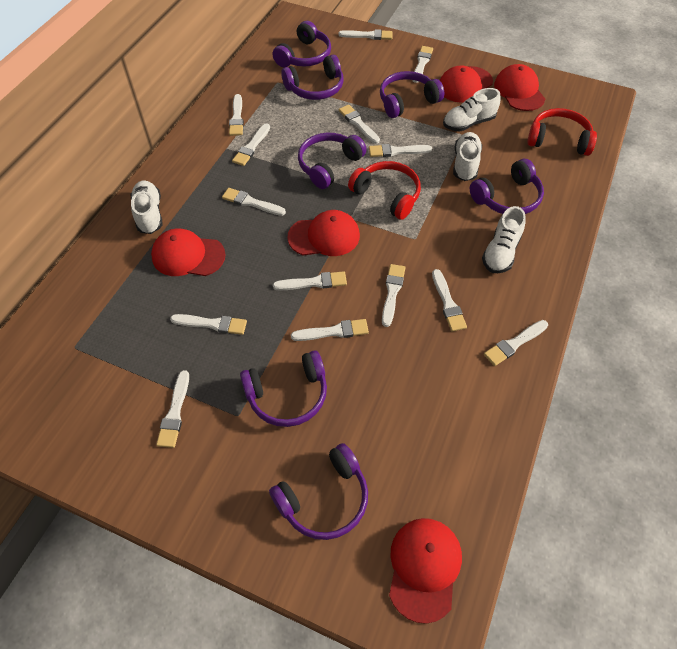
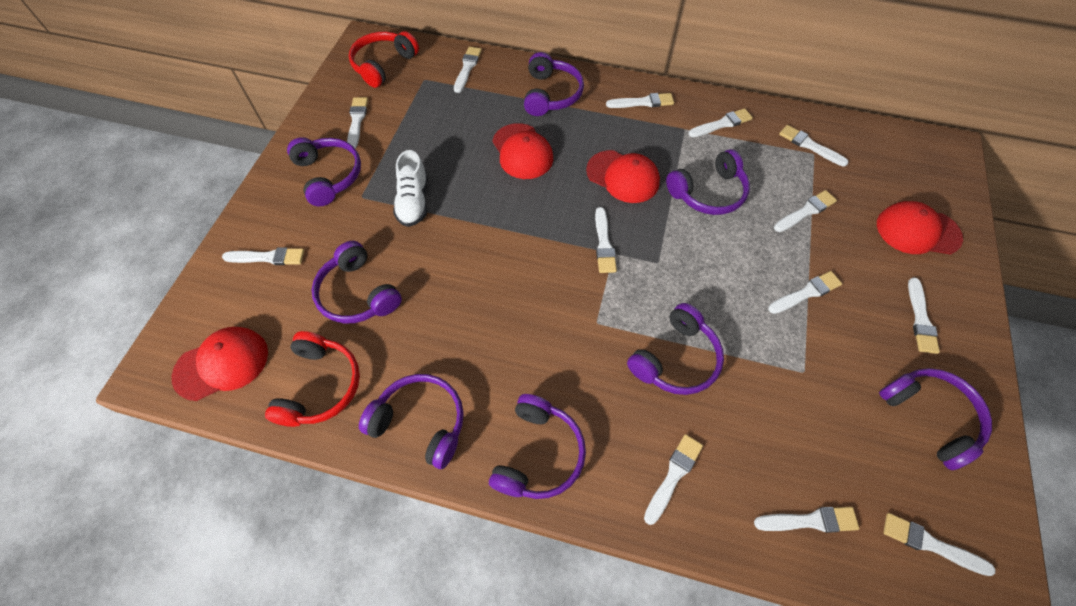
purple headphones: [240,350,327,427] [269,443,368,540] [272,21,331,67] [281,55,344,100] [298,133,367,189] [380,71,445,118] [470,159,544,214] = 7 -> [287,137,361,207] [312,241,402,323] [359,374,464,469] [489,394,586,499] [524,52,584,116] [627,303,724,395] [666,149,750,215] [879,368,992,470] = 8
red cap: [151,229,226,276] [287,210,360,256] [389,518,462,624] [440,66,493,103] [494,64,545,111] = 5 -> [171,327,268,401] [492,123,553,179] [586,150,660,203] [877,201,963,255] = 4
white brush: [156,370,189,448] [170,314,247,335] [222,188,286,216] [229,94,244,136] [232,123,270,166] [273,271,347,290] [291,319,369,341] [338,29,393,40] [339,105,380,144] [369,144,432,157] [382,264,405,327] [412,46,433,83] [432,269,467,332] [484,320,548,366] = 14 -> [222,247,304,265] [347,97,368,148] [454,46,482,93] [595,207,617,273] [606,93,674,108] [644,434,703,525] [688,108,753,137] [754,507,859,533] [768,271,842,314] [774,190,837,232] [779,125,849,167] [883,513,996,576] [908,277,940,354] = 13
white shoe: [131,181,163,234] [443,88,501,131] [453,132,482,181] [482,206,526,273] = 4 -> [393,150,428,227] = 1

